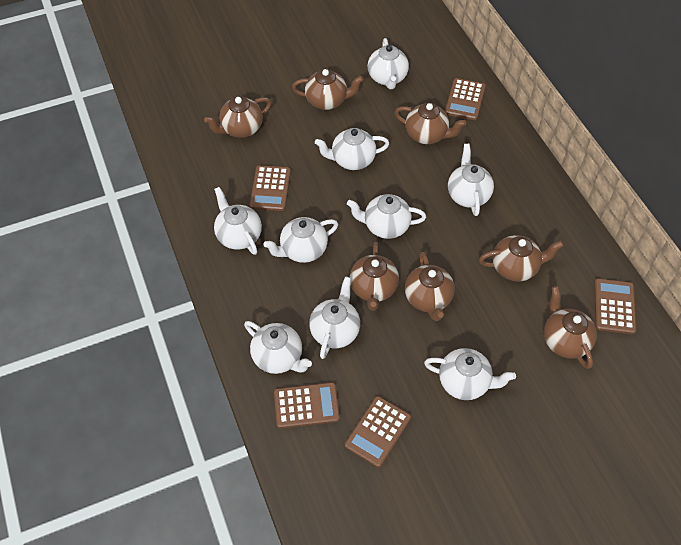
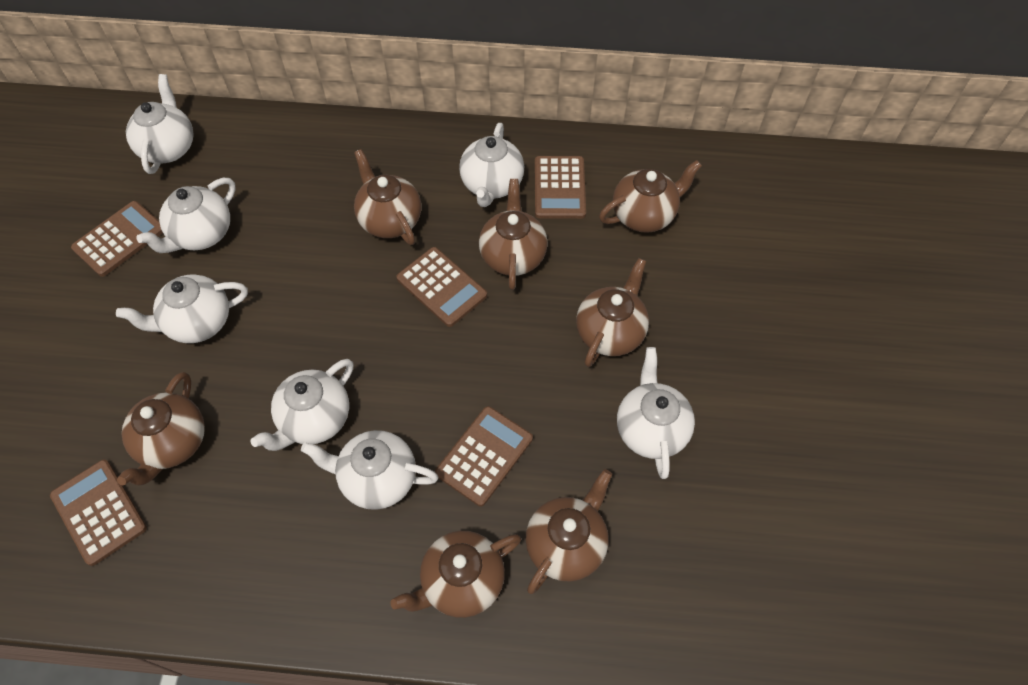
white teapot: [214,187,262,255] [244,321,312,374] [263,217,338,263] [309,277,360,359] [315,128,389,170] [347,194,426,239] [368,38,409,89] [424,348,516,400] [448,144,494,216] = 9 -> [116,274,248,343] [126,74,194,174] [137,178,236,253] [251,359,353,451] [301,430,438,510] [459,123,524,207] [617,347,695,479] = 7

